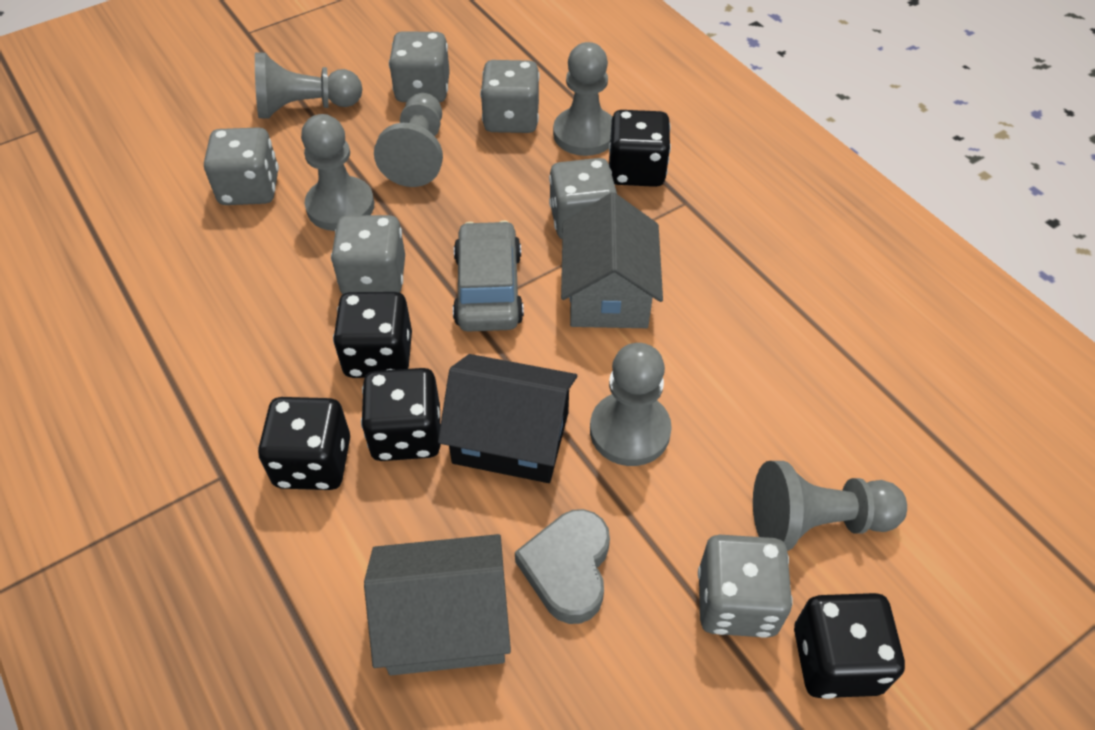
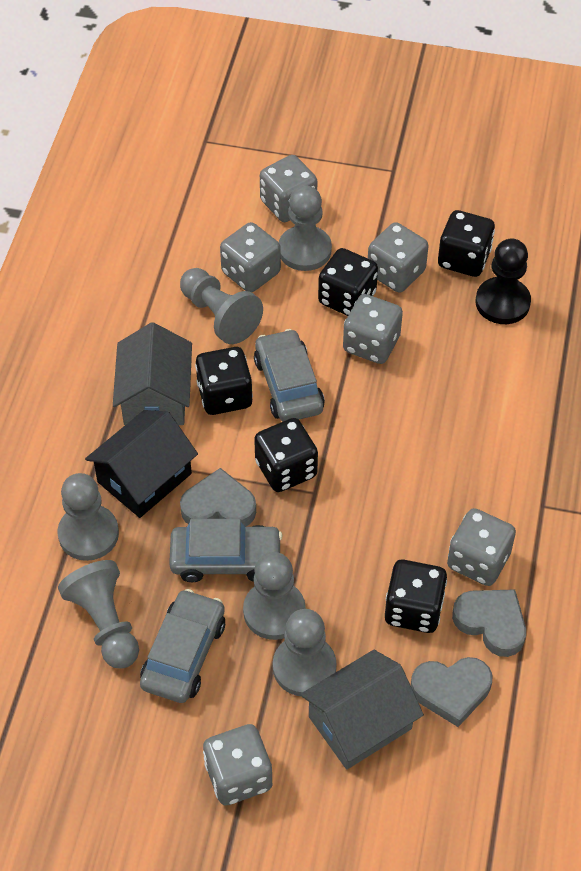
black pawn: none = 0 -> [476,238,531,324] = 1
grey car: [453,220,524,331] = 1 -> [140,589,225,703] [169,519,282,582] [254,329,325,422] = 3
grey heart: [515,509,610,624] = 1 -> [180,468,256,527] [411,657,492,727] [452,589,526,657] = 3

